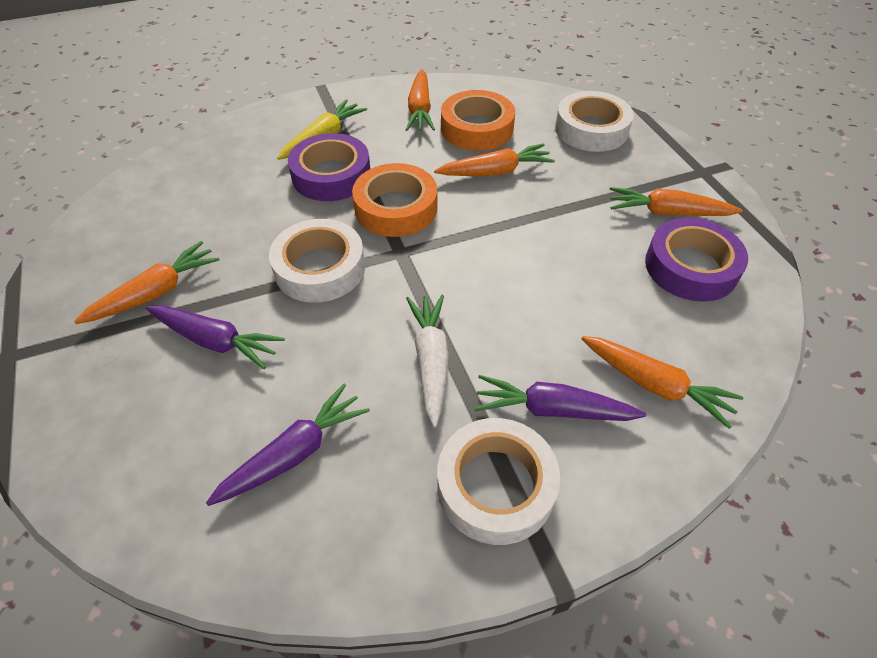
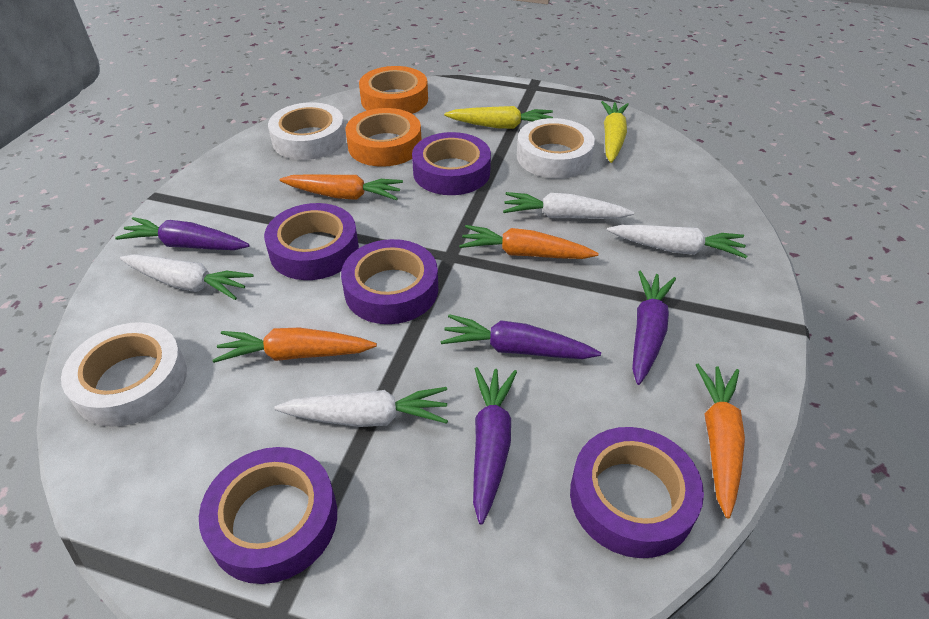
orange carrot: [74,241,219,324] [406,69,435,131] [434,143,555,176] [582,336,743,429] [609,187,743,216] = 5 -> [212,327,377,363] [280,174,403,200] [459,225,598,259] [696,364,745,519] = 4
purple carrot: [146,305,285,369] [206,384,370,506] [475,375,646,421] = 3 -> [115,217,250,250] [441,314,601,359] [473,367,517,525] [632,271,676,385] = 4
purple tape: [288,133,370,201] [645,218,748,302] = 2 -> [199,447,337,584] [264,203,359,280] [341,239,438,324] [412,132,491,195] [570,427,704,558] = 5
white carrot: [406,295,449,427] = 1 -> [120,254,253,300] [274,387,448,427] [503,192,634,219] [607,225,747,258] = 4
yellow carrot: [277,99,367,160] = 1 -> [444,106,553,129] [601,101,629,163] = 2

